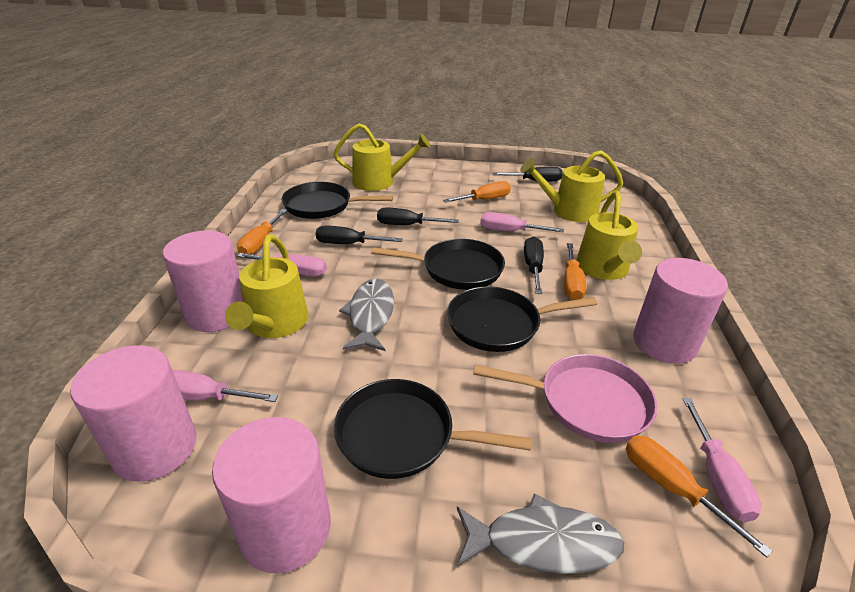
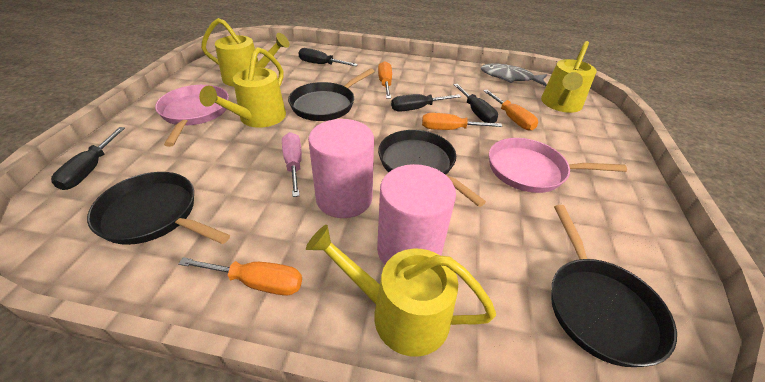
grey fish: [339,279,394,351] [457,493,624,574] = 2 -> [481,63,547,86] = 1
pink cylinder: [70,345,197,482] [163,231,243,332] [212,417,331,573] [633,258,728,364] = 4 -> [308,119,374,218] [377,164,456,265] = 2
pink pan: [473,354,657,443] = 1 -> [155,85,229,147] [489,138,627,193] = 2
pink screwdriver: [172,370,278,402] [237,253,327,277] [480,212,564,232] [682,398,761,522] = 4 -> [282,132,302,197] = 1

